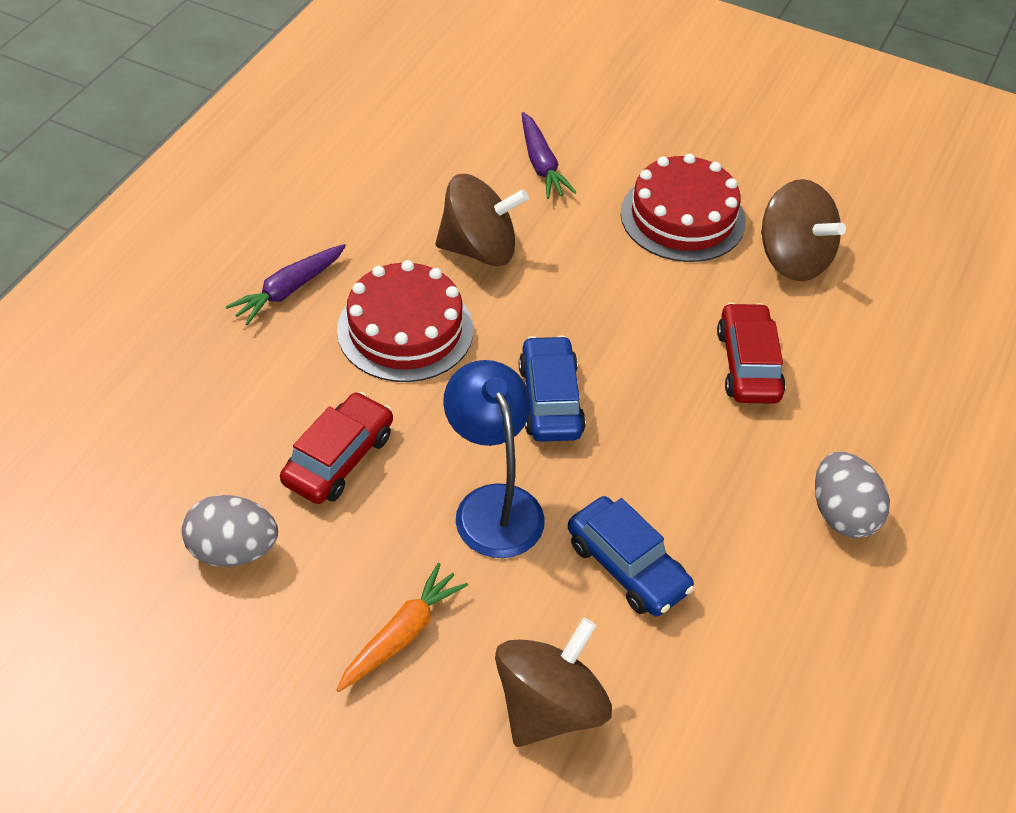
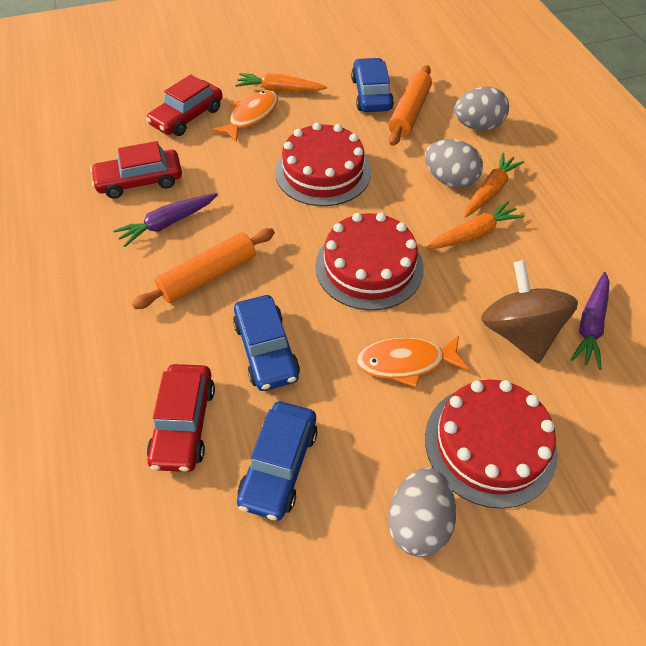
blue car: [519,335,586,442] [568,496,695,616] = 2 -> [233,295,300,391] [237,401,317,520] [351,58,394,112] = 3
blue lamp: [443,360,545,558] = 1 -> none = 0
brown spinning top: [435,174,529,266] [495,618,612,747] [761,179,846,281] = 3 -> [481,260,578,363] = 1
grey egg: [182,495,278,567] [815,452,890,538] = 2 -> [388,467,456,557] [425,139,483,188] [454,87,509,130] = 3
orange carrot: [336,563,468,692] = 1 -> [235,73,327,92] [426,201,524,250] [464,153,524,218] = 3
orange fish: none = 0 -> [212,90,278,143] [356,335,469,388] = 2
orange rolling pin: none = 0 -> [132,228,275,309] [388,65,432,146] = 2
red cake: [337,260,473,382] [620,153,746,262] = 2 -> [275,122,371,206] [315,213,424,311] [425,379,558,509] = 3
red car: [280,392,393,504] [717,303,786,404] = 2 -> [90,141,182,199] [146,74,222,136] [147,364,215,472] = 3

